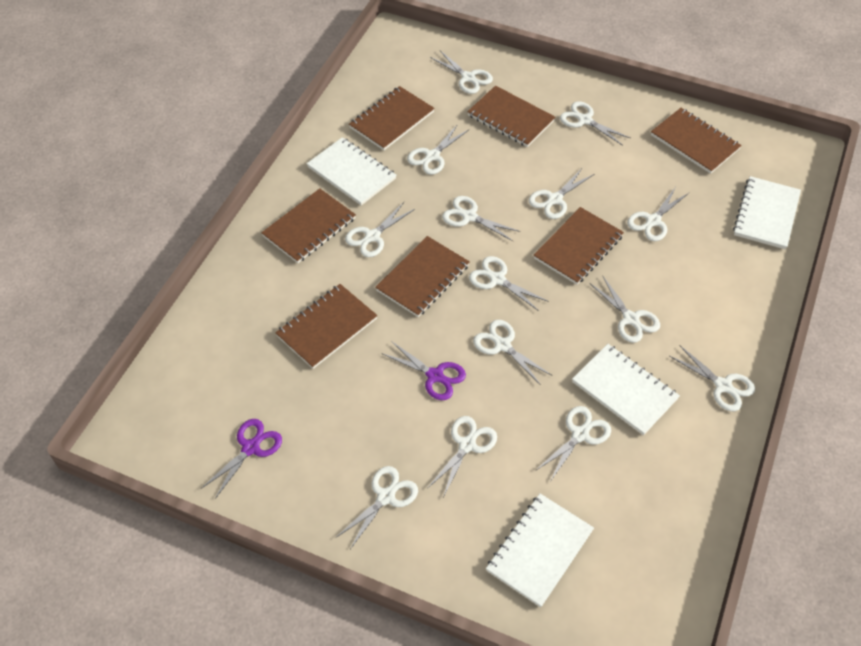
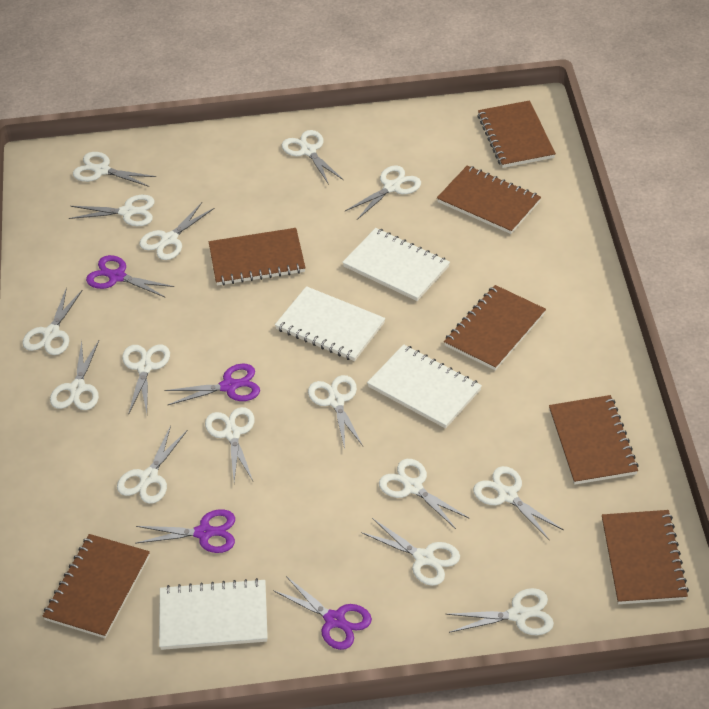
purple scissors: [201,419,282,499] [382,341,466,400] = 2 -> [86,255,174,298] [135,509,235,553] [164,363,260,405] [273,576,372,650] = 4
white scissors: [337,466,418,549] [345,202,415,257] [407,124,469,175] [428,416,497,497] [430,51,493,94] [442,196,521,241] [469,256,547,311] [473,320,551,385] [529,167,594,219] [535,406,611,480] [560,101,630,146] [589,275,660,343] [627,187,689,241] [669,345,755,411] = 14 -> [22,287,83,355] [50,341,99,410] [69,195,155,226] [73,152,157,187] [117,426,187,504] [122,345,170,415] [139,202,215,260] [205,407,255,482] [282,130,343,185] [308,375,363,449] [345,165,421,220] [361,518,460,586] [379,459,470,529] [445,588,554,635] [473,466,563,541] = 15

